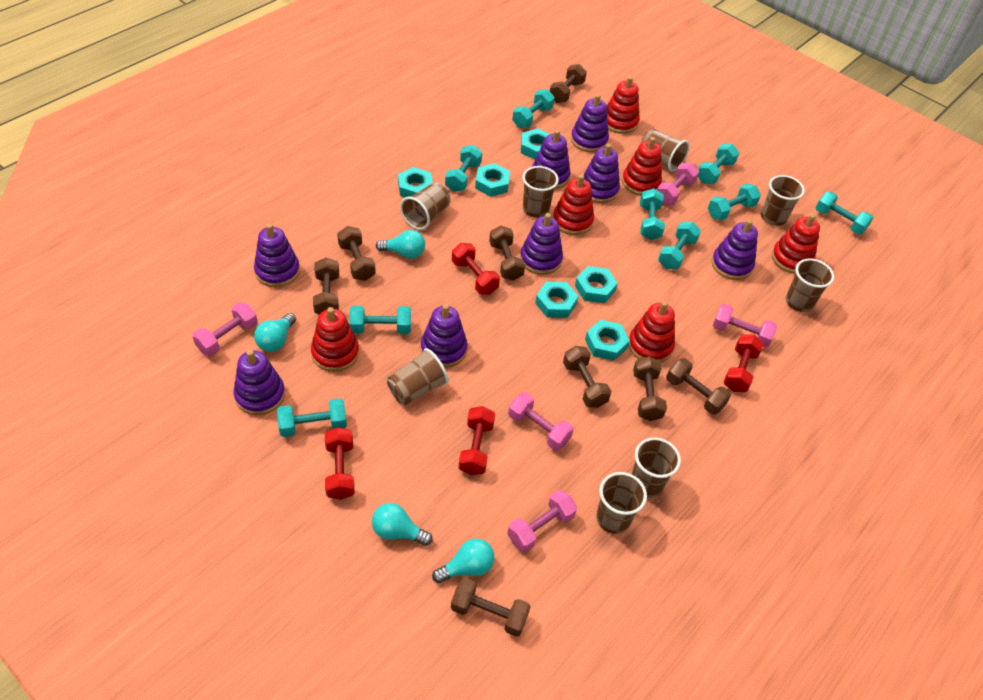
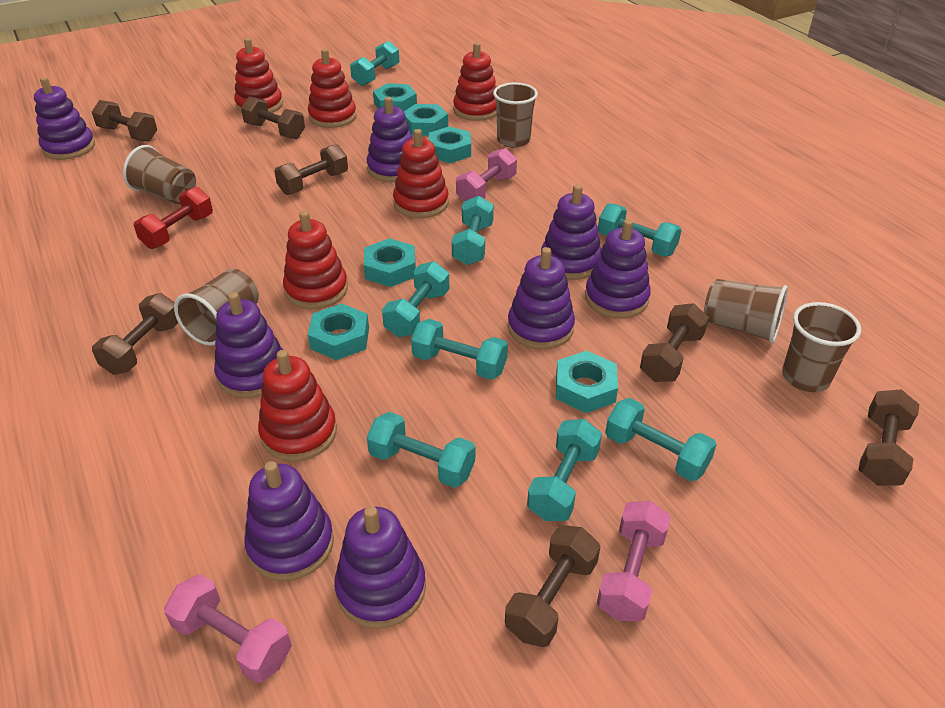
brown cup: [387,348,449,405] [400,182,451,230] [522,166,559,218] [596,472,647,534] [632,437,681,498] [641,129,689,172] [761,175,805,226] [786,259,834,312] = 8 -> [123,145,196,204] [174,268,259,346] [493,83,538,148] [704,279,788,343] [782,302,861,392] = 5
brown dumbbell: [313,258,339,315] [337,226,376,281] [451,578,531,637] [489,225,525,281] [550,64,587,103] [563,346,611,408] [633,356,667,421] [666,358,731,414] = 8 -> [92,100,157,142] [92,293,178,375] [241,96,305,139] [274,144,348,195] [505,525,600,647] [640,303,709,382] [858,390,919,486] = 7
pink dumbbell: [192,302,258,356] [507,490,577,552] [508,392,574,451] [657,163,699,205] [712,304,777,348] = 5 -> [164,574,292,683] [456,148,517,201] [597,501,671,621] = 3
red dumbbell: [325,427,355,500] [452,243,500,294] [458,406,495,475] [723,334,764,392] = 4 -> [134,187,213,249] = 1
turquoise dumbbell: [277,398,347,437] [349,306,411,334] [445,145,482,192] [512,89,555,128] [640,188,665,240] [658,222,701,269] [698,144,739,184] [708,184,761,220] [816,192,873,234] = 9 -> [350,41,400,86] [367,412,475,488] [382,261,449,337] [411,319,508,380] [452,196,494,265] [527,419,602,521] [598,203,682,257] [605,398,717,481] = 8
turquoise light bulb: [254,313,296,352] [372,503,433,546] [376,230,425,258] [432,539,494,583] = 4 -> none = 0

